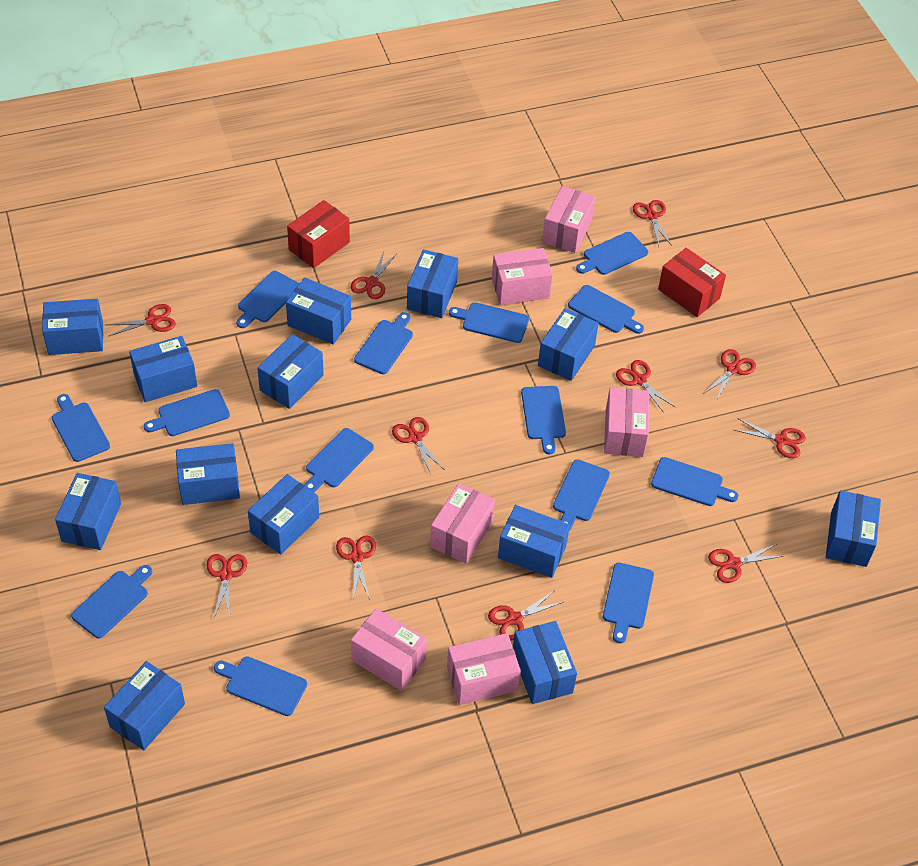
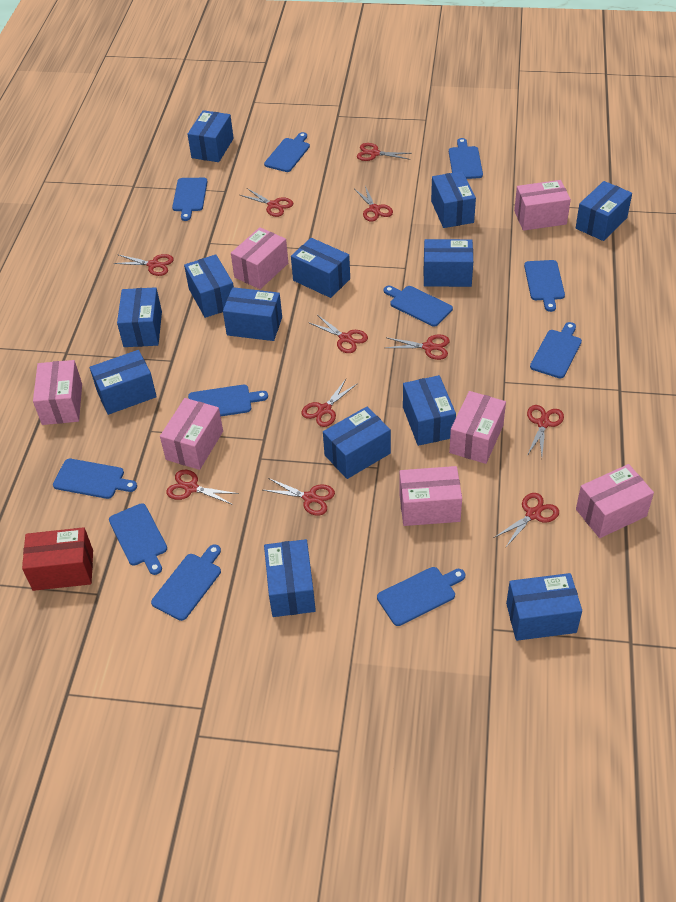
blue cutting board: [52,394,110,462] [71,565,152,638] [144,389,230,436] [214,656,307,716] [236,271,299,328] [304,428,374,492] [354,312,413,374] [449,302,529,343] [521,386,566,454] [553,459,610,531] [568,285,644,334] [576,232,648,275] [603,563,654,643] [651,457,738,506] = 14 -> [53,459,137,499] [109,503,167,575] [151,544,221,621] [172,178,207,221] [188,385,268,416] [264,132,310,172] [377,567,465,626] [384,286,453,327] [449,138,483,179] [524,260,565,312] [530,322,582,378] = 11
pink box: [351,608,427,691] [430,483,495,564] [447,633,521,705] [492,248,553,305] [542,186,595,253] [604,387,649,457] = 6 -> [33,360,82,425] [160,398,223,470] [231,227,288,289] [399,466,462,526] [449,391,506,464] [514,180,571,231] [576,464,654,538] = 7
red box: [287,200,350,268] [658,248,726,317] = 2 -> [22,527,93,591] = 1

